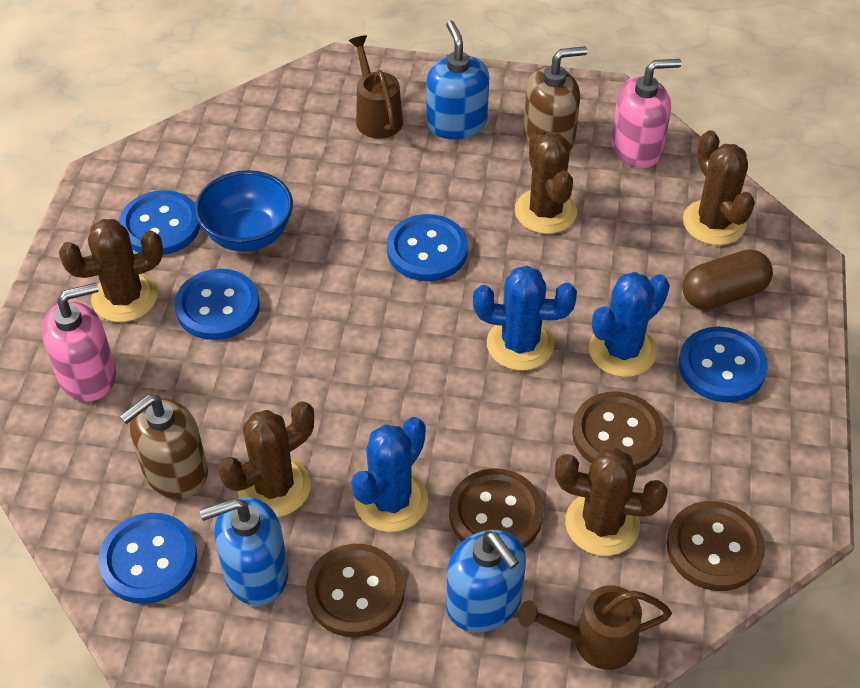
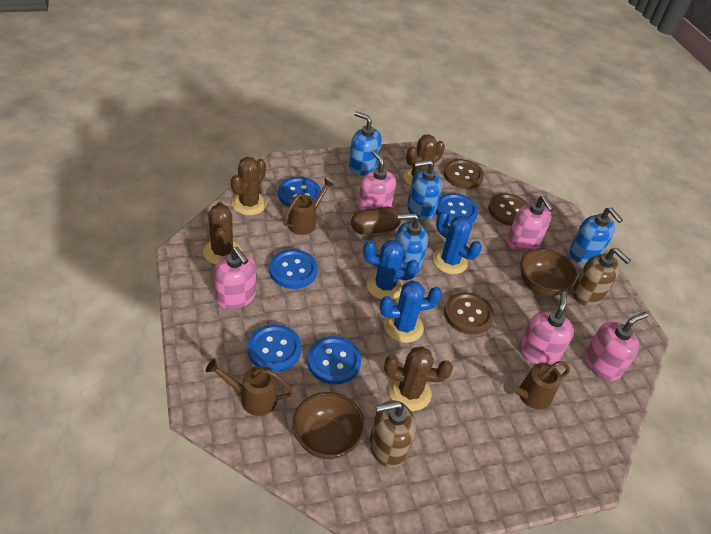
blue bowl: [195,170,293,252] = 1 -> none = 0
blue soap dispenser: [200,497,288,606] [426,21,489,139] [446,530,526,632] = 3 -> [349,111,382,175] [395,213,428,274] [407,160,442,221] [569,208,623,264] = 4
brown bowl: none = 0 -> [293,392,365,459] [520,249,577,296] = 2
brown button: [306,544,404,637] [449,468,543,548] [572,391,664,470] [667,501,765,591] = 4 -> [443,159,484,189] [444,292,494,335] [488,193,528,226] = 3
brown cactus: [59,219,163,322] [218,401,314,517] [515,129,577,234] [555,448,668,556] [683,130,755,245] = 5 -> [203,202,242,265] [231,157,267,215] [384,346,453,411] [404,135,445,186] = 4
brown watering can: [349,35,403,139] [518,585,672,670] = 2 -> [206,359,293,416] [283,179,334,235] [503,361,570,410] = 3
pink soap dispenser: [42,283,116,402] [611,59,681,168] = 2 -> [214,247,256,309] [358,150,396,211] [507,196,554,252] [519,291,574,365] [585,312,648,381] = 5

